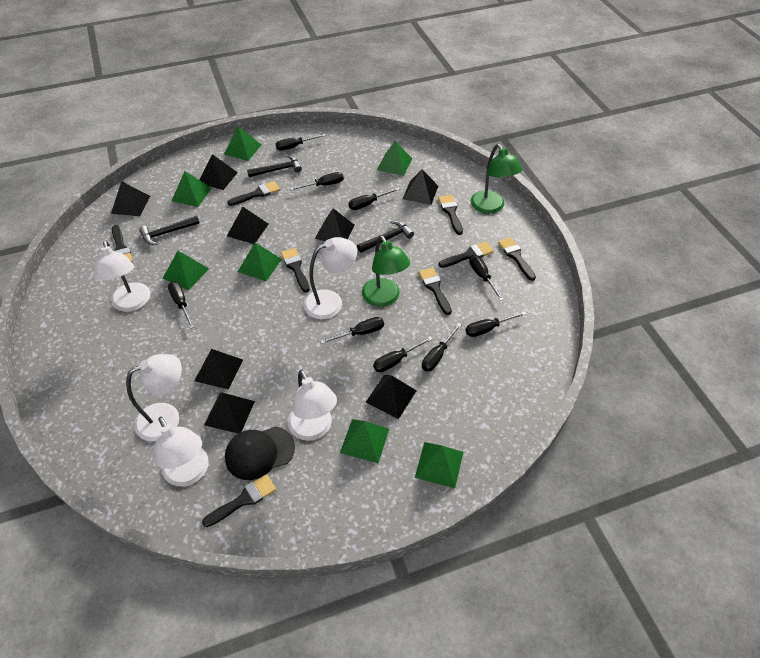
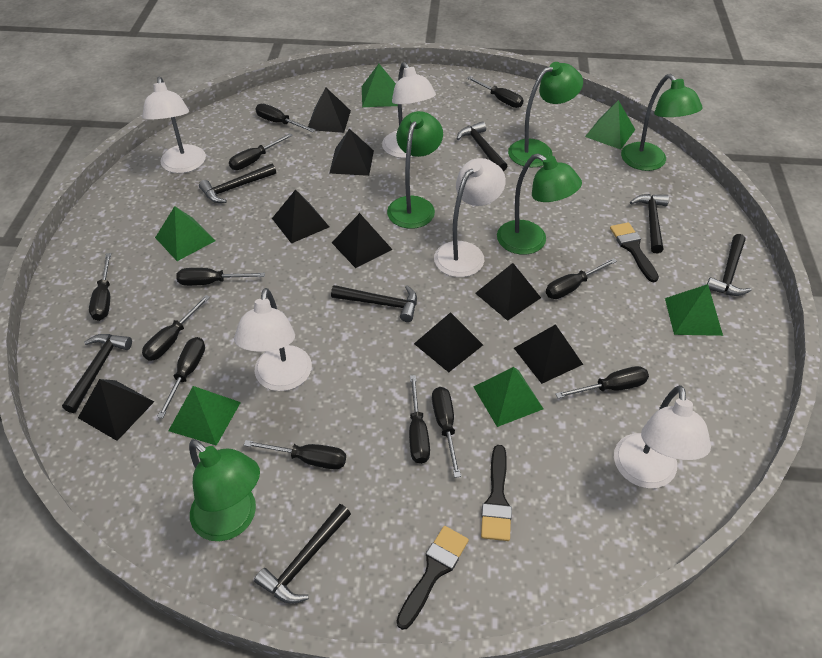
black brush: [112,225,133,262] [202,474,276,527] [227,181,280,206] [281,248,310,292] [419,268,452,315] [438,195,463,235] [439,242,494,268] [498,237,536,281] = 8 -> [396,526,469,630] [481,445,512,541] [610,222,659,282] = 3
black cap: [225,426,295,480] = 1 -> none = 0
black hammer: [139,215,200,245] [247,155,302,177] [357,220,414,253] = 3 -> [62,334,132,413] [199,164,276,203] [254,504,351,604] [331,285,417,322] [457,121,508,172] [630,194,669,254] [707,234,752,296] = 7
black screwdriver: [168,281,194,329] [275,134,326,151] [290,172,344,190] [320,317,384,344] [348,187,400,210] [373,336,433,372] [422,323,462,372] [465,311,526,337] [469,255,504,301] = 9 -> [89,253,111,321] [142,295,210,361] [157,337,205,418] [176,268,265,286] [229,133,293,170] [244,440,346,469] [255,104,315,132] [409,375,430,464] [432,387,461,478] [467,76,524,108] [546,258,617,299] [556,366,649,398] = 12
green lamp: [362,236,410,307] [471,144,522,214] = 2 -> [189,439,260,541] [387,111,443,229] [497,153,582,255] [508,62,583,167] [621,74,703,171] = 5
green pyramid: [163,251,209,290] [172,171,211,207] [224,126,261,161] [238,243,282,281] [340,419,389,463] [377,141,412,176] [415,442,463,488] = 7 -> [155,206,215,261] [168,386,241,446] [362,64,398,107] [473,367,544,427] [585,100,635,150] [665,284,723,336] = 6

